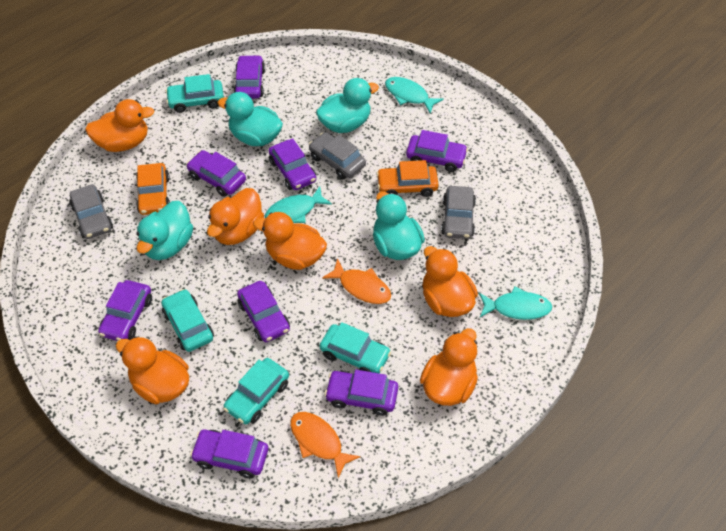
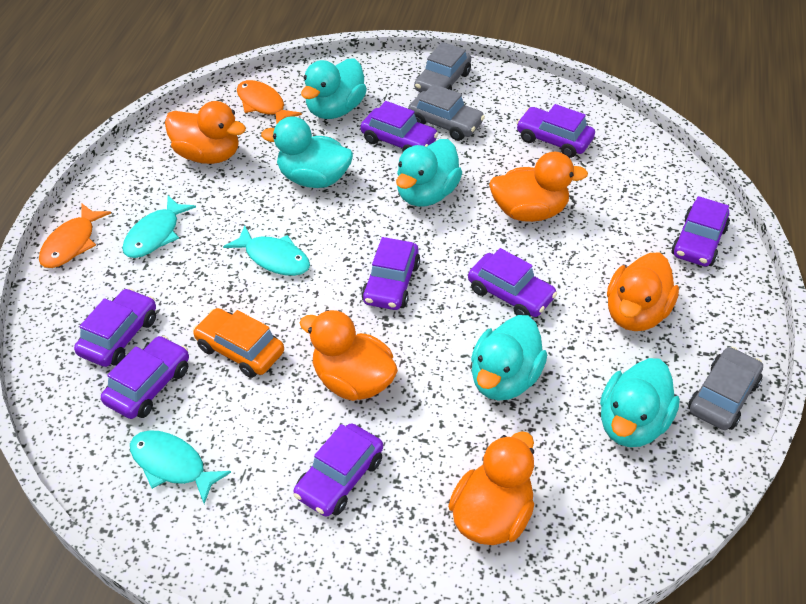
orange car: [136,163,170,215] [376,160,439,197] = 2 -> [193,308,284,378] = 1
orange duck: [85,99,154,152] [116,336,189,404] [207,188,264,245] [253,212,327,270] [420,328,478,406] [423,246,478,317] = 6 -> [165,101,246,164] [299,310,398,401] [448,431,534,545] [489,152,588,222] [607,253,679,331] = 5
turquoise car: [161,289,214,352] [166,74,224,113] [223,358,289,424] [320,322,391,373] = 4 -> none = 0
turquoise duck: [136,201,193,260] [217,92,283,146] [316,78,379,133] [373,191,425,260] = 4 -> [261,116,353,188] [301,58,367,119] [396,139,462,207] [471,315,547,401] [600,358,680,447] = 5

